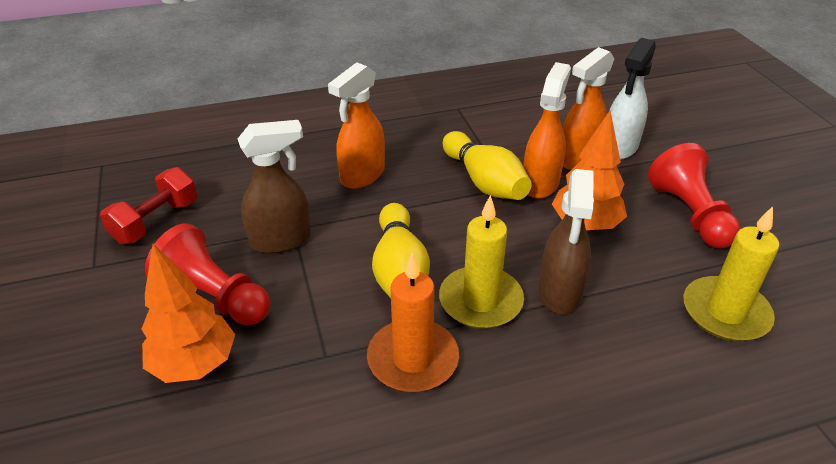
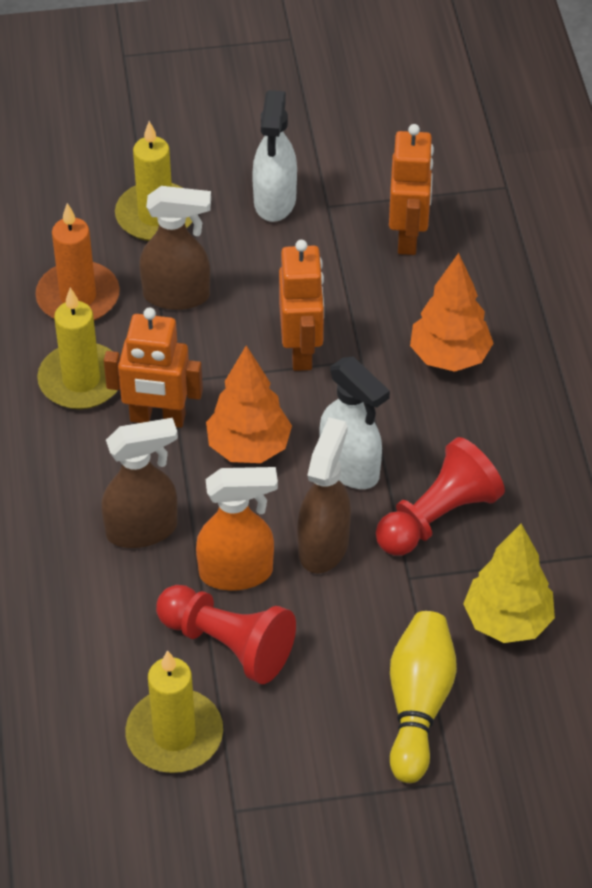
brown spray bottle: [238,120,311,254] [539,169,594,314] = 2 -> [101,418,178,548] [139,186,211,310] [297,417,351,573] = 3
orange robot: none = 0 -> [104,307,203,428] [279,240,324,371] [389,124,434,255] = 3
orange spray bottle: [328,62,385,189] [523,62,571,199] [563,47,615,170] = 3 -> [196,467,278,591] = 1
red dumbbell: [100,167,197,244] = 1 -> none = 0
white spray bottle: [609,38,656,160] = 1 -> [252,90,297,222] [319,356,390,489] = 2
yellow bowling pin: [372,203,430,298] [443,131,532,200] = 2 -> [390,611,457,783] = 1
yellow candle: [439,195,524,329] [683,206,779,341] = 2 -> [37,288,118,409] [115,121,192,241] [125,650,223,773] = 3
yellow tree: none = 0 -> [463,524,555,643] = 1

